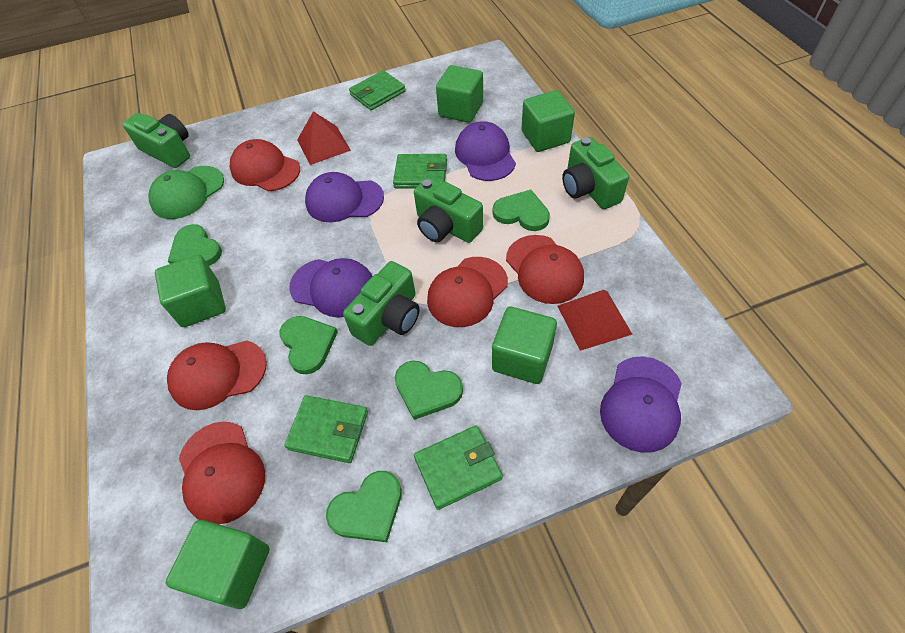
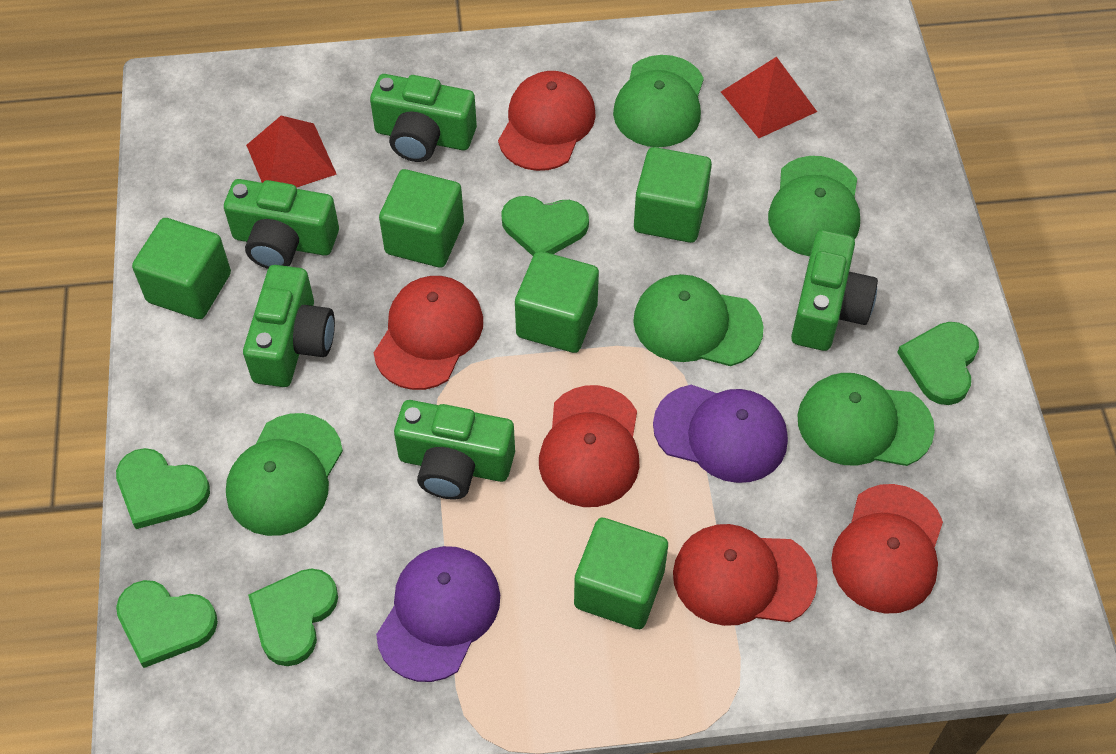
green camera: [123,113,190,168] [343,261,420,346] [414,177,483,243] [562,137,629,209] = 4 -> [224,179,339,269] [243,265,335,387] [370,74,477,162] [394,400,515,499] [791,230,878,351] = 5
green cap: [148,166,224,219] = 1 -> [226,413,343,536] [613,55,704,147] [633,274,764,366] [768,156,860,256] [797,373,935,466] = 5
green wallet: [284,395,368,463] [349,70,406,110] [393,154,447,188] [414,425,503,510] = 4 -> none = 0
purple cap: [289,258,372,317] [305,172,384,222] [455,121,516,181] [600,356,682,453] = 4 -> [376,546,500,682] [653,385,788,483] = 2

